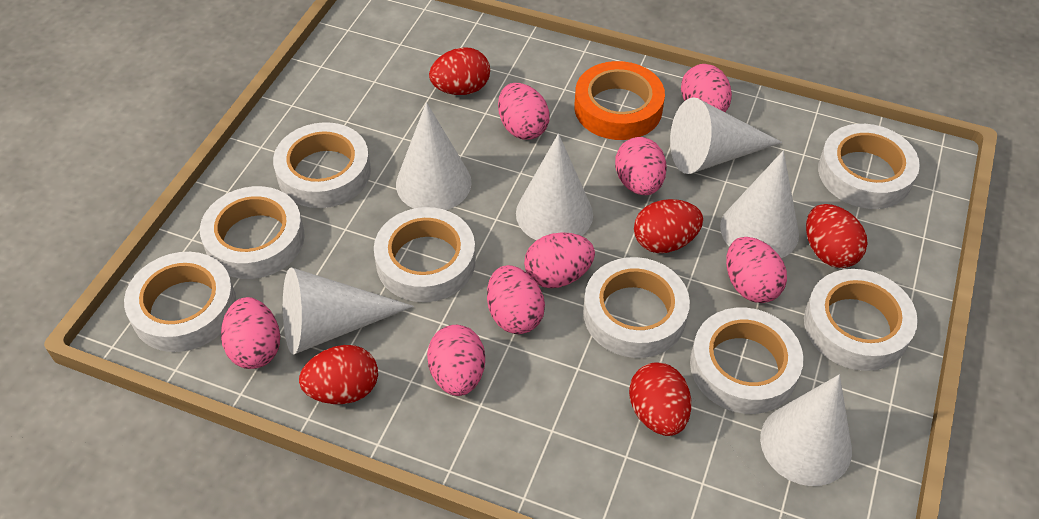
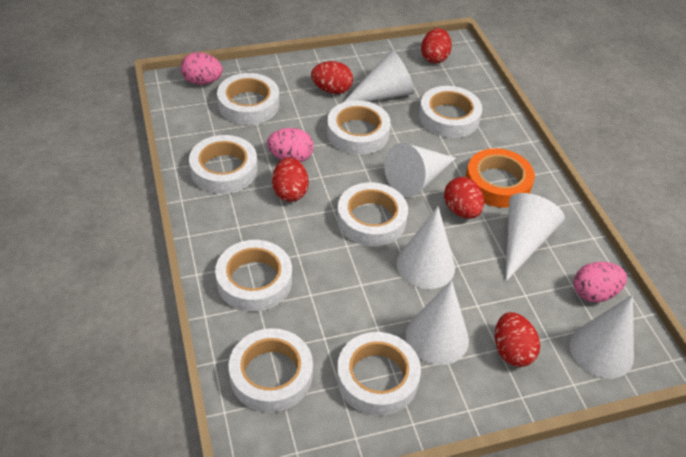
pink egg: [221,297,280,369] [427,325,485,396] [487,265,545,334] [498,83,550,140] [524,232,595,288] [615,137,667,195] [681,64,732,112] [726,237,787,303] = 8 -> [181,52,223,85] [267,128,313,162] [574,262,627,302] = 3

